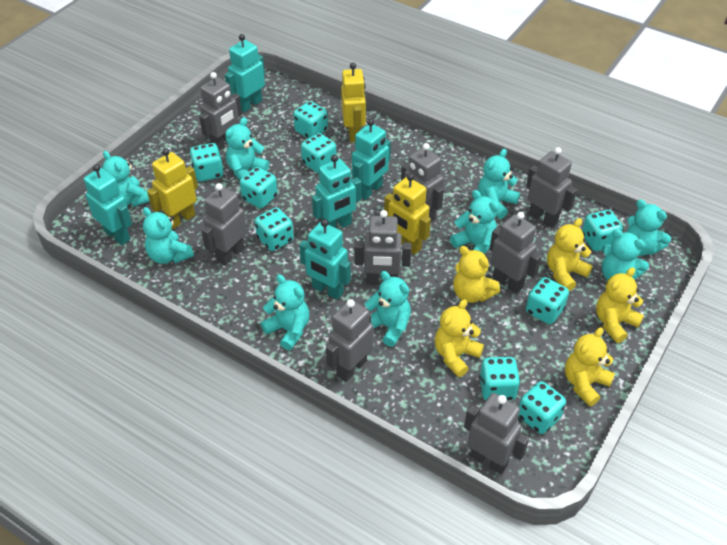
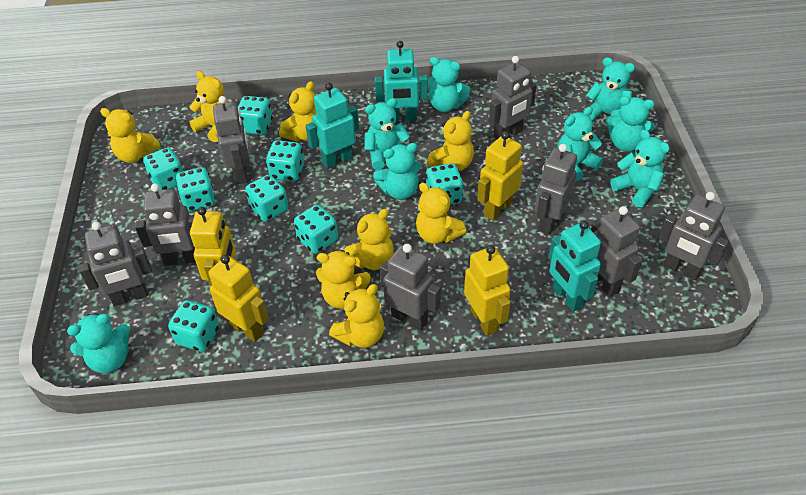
turquoise dice: [190,143,224,181] [240,167,278,208] [255,207,294,251] [293,101,328,139] [301,133,336,173] [479,357,520,401] [519,381,566,434] [526,277,569,324] [582,210,623,251] = 9 -> [143,147,183,190] [168,300,219,351] [176,167,216,212] [238,96,273,135] [245,175,288,222] [266,140,304,182] [294,205,338,254] [426,163,463,205] = 8
turquoise robot: [84,164,132,245] [225,34,265,112] [299,219,351,300] [312,155,361,228] [352,119,391,200] = 5 -> [306,83,359,169] [375,41,428,122] [548,221,601,311] = 3
turquoise teddy bear: [102,151,150,207] [143,207,194,264] [225,117,269,180] [261,274,309,350] [365,271,411,347] [450,190,499,253] [478,149,520,219] [602,229,649,280] [626,199,671,256] = 9 -> [67,313,130,374] [365,98,410,170] [373,143,421,200] [428,57,470,112] [557,106,603,182] [586,57,635,121] [606,96,655,152] [611,130,670,207] = 8
yellow robot: [147,148,198,229] [341,63,366,142] [384,173,431,255] = 3 -> [190,207,236,286] [208,255,269,342] [464,245,511,336] [477,131,523,221] = 4
yellow teddy bear: [435,299,484,377] [453,246,500,303] [547,218,593,291] [565,327,615,406] [596,267,644,343] = 5 -> [100,108,160,163] [189,71,229,142] [279,81,317,142] [316,250,371,309] [329,284,384,348] [344,209,394,270] [416,183,467,244] [427,111,474,171] = 8

